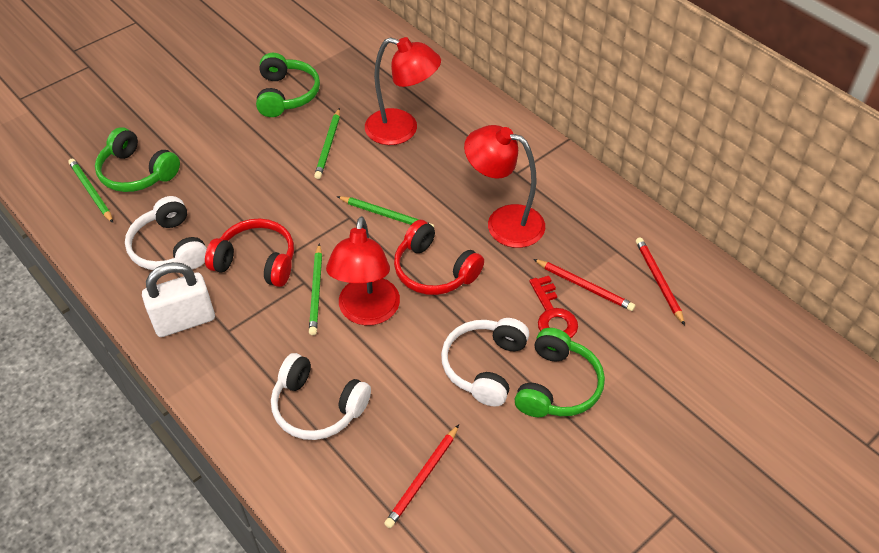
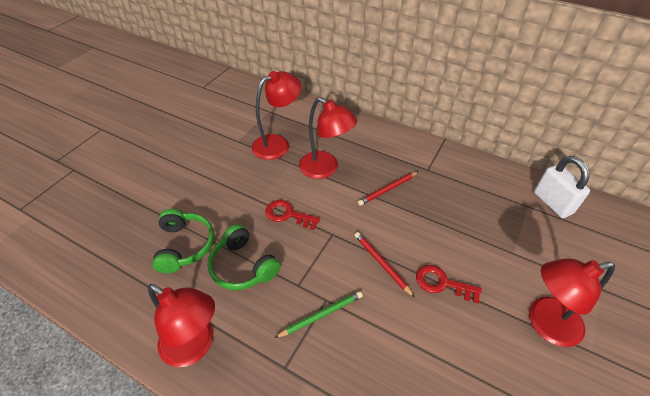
green headphones: [95,127,180,192] [256,53,320,117] [514,328,605,417] = 3 -> [152,209,214,273] [207,224,281,290] = 2
green pencil: [68,159,113,223] [309,243,322,335] [314,108,340,179] [337,196,434,227] = 4 -> [275,291,363,338] = 1
red headphones: [205,218,294,287] [394,220,484,295] = 2 -> none = 0
red key: [530,276,578,338] = 1 -> [265,200,320,230] [416,265,482,303] = 2
red lamp: [326,216,400,325] [365,37,441,145] [464,125,545,248] = 3 -> [148,284,215,367] [252,71,301,160] [299,97,357,179] [529,258,615,347] = 4
red pencil: [384,425,459,528] [533,259,635,311] [636,237,685,326] = 3 -> [355,232,415,298] [358,171,419,206] = 2
white headphones: [125,196,207,270] [271,353,371,440] [441,318,529,407] = 3 -> none = 0

